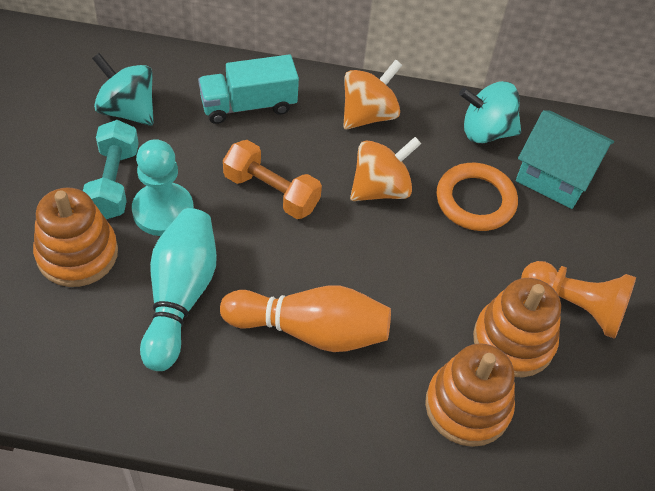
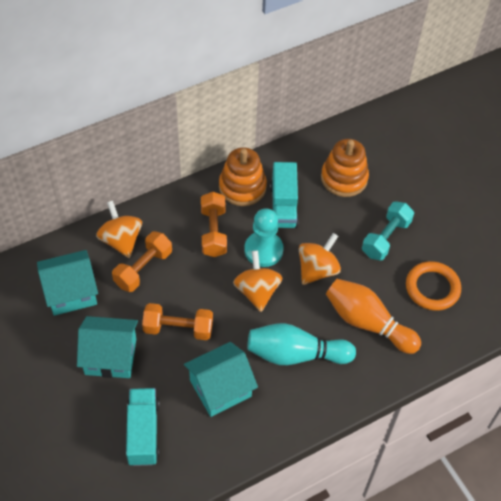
orange dumbbell: [223,140,322,219] = 1 -> [112,231,172,292] [142,303,213,340] [201,192,227,257] = 3
orange pawn: [521,261,636,339] = 1 -> none = 0
orange spinning top: [343,59,402,130] [350,137,421,201] = 2 -> [96,201,142,258] [233,251,282,312] [299,233,341,285] = 3
orange stacking toy: [33,188,118,287] [425,344,515,447] [473,278,561,378] = 3 -> [219,147,267,206] [321,139,369,197] = 2
turquoise house: [516,110,614,209] = 1 -> [37,250,98,316] [77,316,138,378] [184,342,258,417] = 3
turquoise spinning top: [92,53,154,126] [459,81,521,143] = 2 -> none = 0
turquoise truck: [198,54,299,124] = 1 -> [126,388,160,466] [270,162,299,228] = 2

